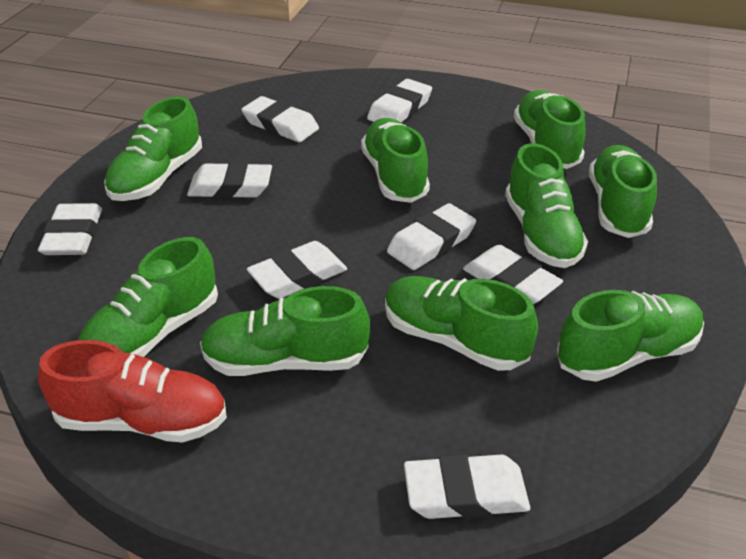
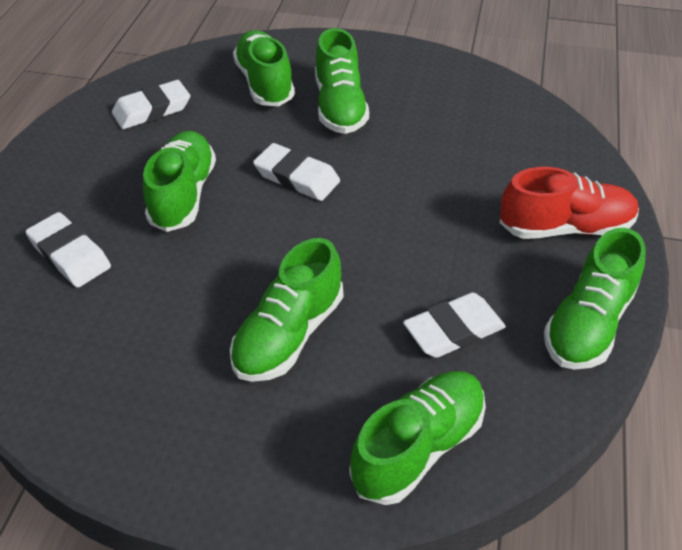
green shoe: [79,237,218,357] [104,96,202,201] [200,286,370,376] [361,118,430,203] [385,276,538,371] [505,143,588,268] [514,90,586,169] [557,290,704,382] [589,145,657,238] = 9 -> [143,131,216,232] [230,238,343,382] [233,30,295,106] [315,28,369,134] [349,371,486,505] [544,228,646,370] = 6
white eraser: [38,203,102,255] [187,162,272,198] [241,96,319,142] [247,241,347,299] [367,79,432,123] [387,203,476,270] [404,454,530,519] [463,245,563,304] = 8 -> [26,212,111,288] [112,80,190,129] [253,143,340,201] [403,293,506,358] = 4

